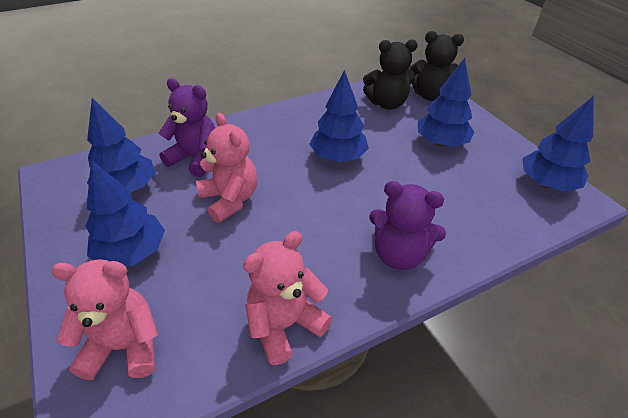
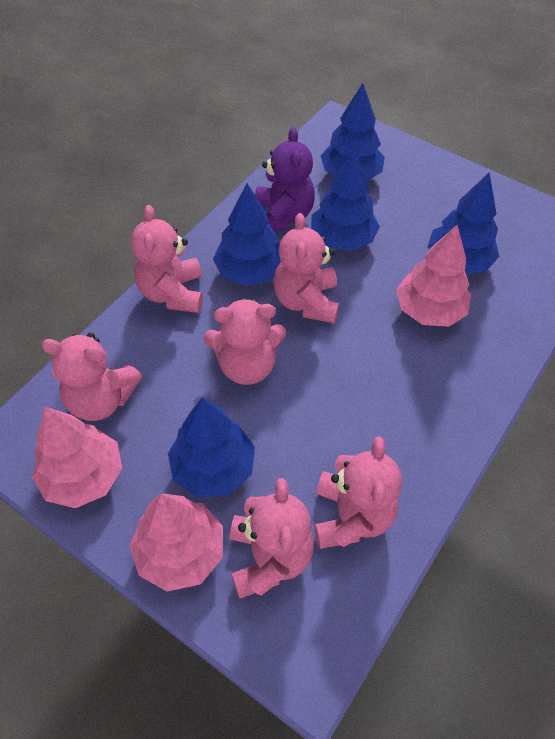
black teddy bear: [363,39,418,110] [410,31,464,101] = 2 -> none = 0
pink teddy bear: [51,259,159,380] [196,113,257,223] [243,231,332,365] = 3 -> [41,332,142,421] [131,205,203,313] [203,298,286,385] [230,478,314,598] [273,213,339,323] [314,436,402,549] = 6
pink tree: none = 0 -> [32,407,122,508] [130,494,223,592] [396,225,471,327] = 3
purple teddy bear: [159,78,215,177] [369,181,446,270] = 2 -> [255,127,315,232] = 1

